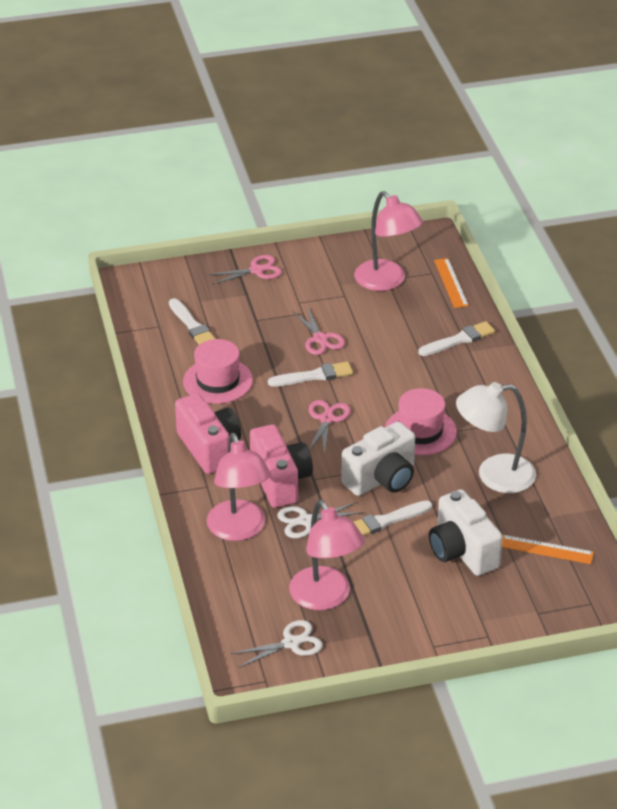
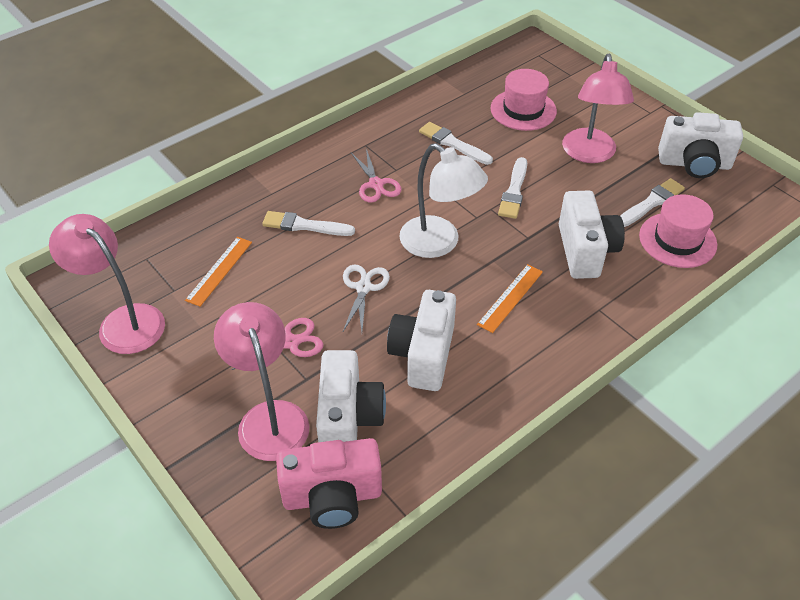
pink camera: [175,393,241,474] [250,425,313,508] = 2 -> [276,438,382,529] = 1
pink scissors: [207,255,282,285] [293,307,345,355] [309,400,351,455] = 3 -> [232,318,323,370] [351,149,401,203] = 2
white camera: [342,422,415,496] [429,489,503,576] = 2 -> [316,350,386,442] [387,290,456,391] [559,190,625,279] [658,112,743,178] = 4
white scissors: [231,620,323,668] [277,502,363,538] = 2 -> [343,265,390,332] = 1

